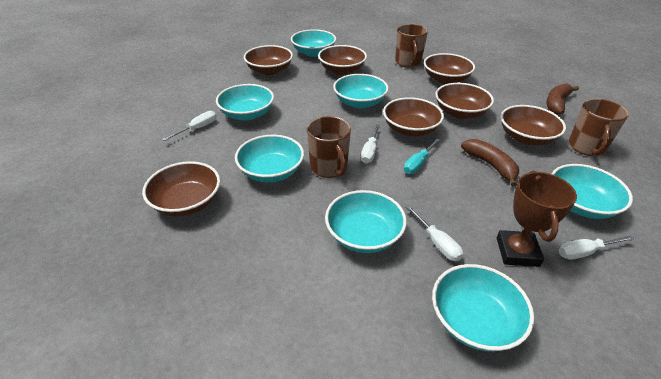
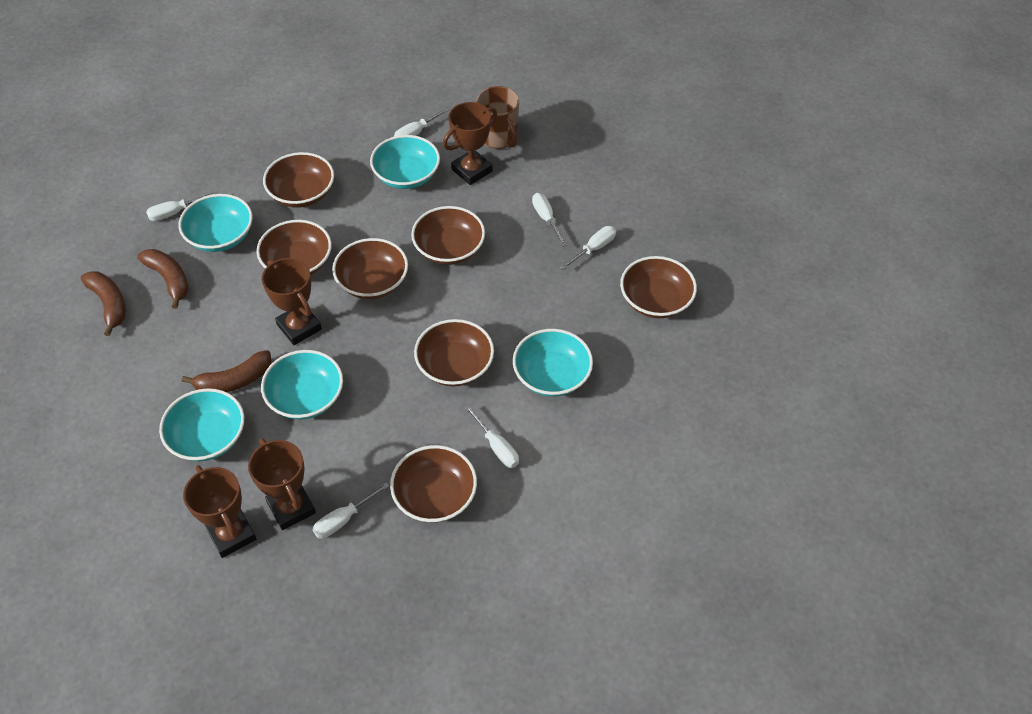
brown banana: [461,139,519,187] [546,83,579,115] = 2 -> [81,271,126,336] [137,249,189,309] [182,350,272,392] = 3
brown mug: [307,116,351,178] [395,24,428,68] [568,99,629,156] = 3 -> [476,86,519,149] = 1
brown trophy: [497,171,577,267] = 1 -> [183,465,256,558] [248,438,316,530] [262,258,322,345] [443,102,497,185] = 4
turquoise bowl: [216,84,274,121] [235,135,304,182] [291,29,336,57] [325,190,407,253] [333,74,389,108] [432,264,534,351] [552,164,633,219] = 7 -> [159,388,244,461] [179,194,253,252] [261,350,343,420] [370,135,440,189] [513,329,593,397] = 5
turquoise screwdriver: [404,138,440,174] = 1 -> none = 0
white screwdriver: [162,111,217,141] [361,124,380,164] [406,205,463,261] [558,235,634,260] = 4 -> [146,191,218,221] [312,482,390,539] [394,107,450,137] [465,405,519,468] [532,193,567,247] [560,226,616,270] = 6

